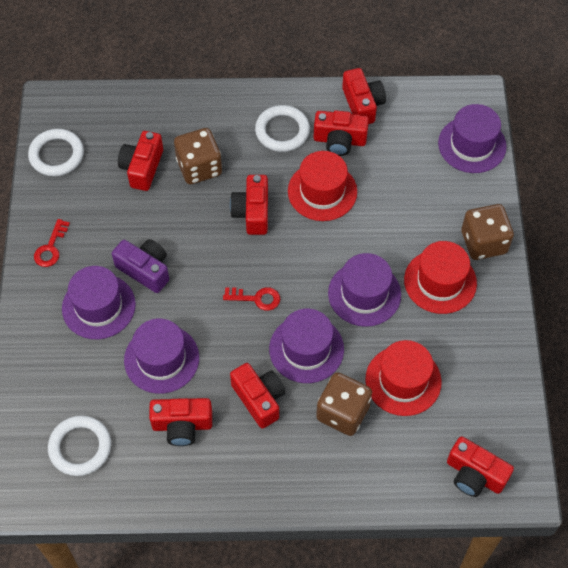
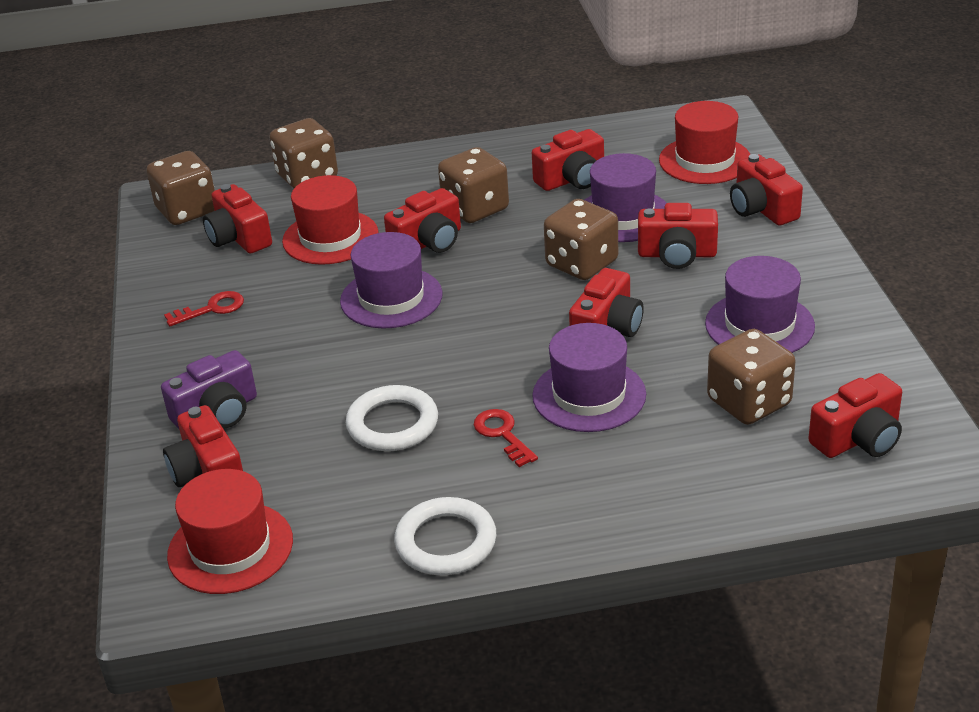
brown dice: [174,128,222,184] [316,372,372,436] [461,204,514,260] = 3 -> [146,151,215,225] [270,118,338,188] [438,147,509,223] [544,199,618,280] [707,329,796,425] = 5
purple hat: [62,266,136,339] [124,319,199,394] [269,309,344,383] [328,253,401,327] [438,104,507,173] = 5 -> [340,232,443,328] [532,323,646,432] [585,153,666,242] [705,256,815,353] = 4
red camera: [118,131,163,191] [149,398,212,446] [230,175,268,235] [230,363,285,429] [314,110,369,156] [342,68,386,124] [447,436,514,497] = 7 -> [163,405,243,487] [203,184,272,254] [384,188,461,253] [532,129,604,191] [569,268,644,337] [638,203,718,269] [730,154,803,226] [808,373,902,458] = 8
white ring: [28,129,84,176] [48,416,111,476] [255,105,310,152] = 3 -> [346,385,438,451] [394,497,496,575] = 2

